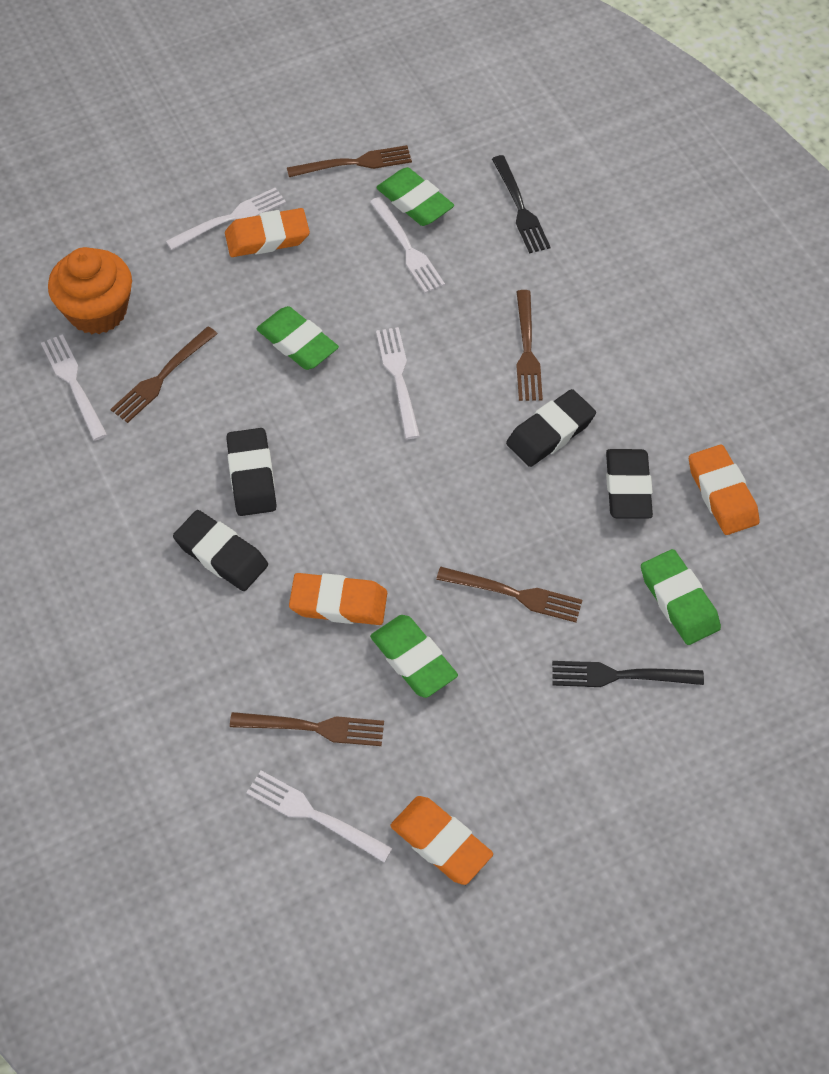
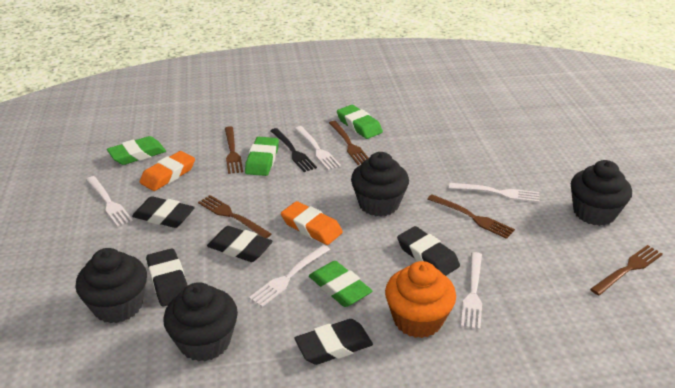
black cupcake: none = 0 -> [75,248,147,323] [163,282,238,362] [351,152,409,217] [571,160,632,226] = 4
black eraser: [173,510,268,591] [226,428,277,516] [506,389,596,467] [606,449,653,519] = 4 -> [132,196,195,228] [146,248,188,307] [207,226,273,262] [295,319,373,365] [397,226,460,276] = 5
black fork: [492,155,551,254] [552,661,704,687] = 2 -> [270,128,317,172] = 1
orange eraser: [225,208,310,257] [289,573,387,625] [390,796,493,885] [689,445,760,535] = 4 -> [140,151,195,191] [281,201,343,245] = 2

